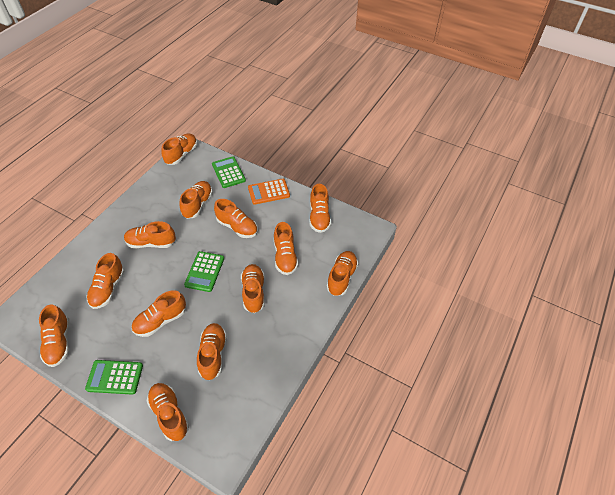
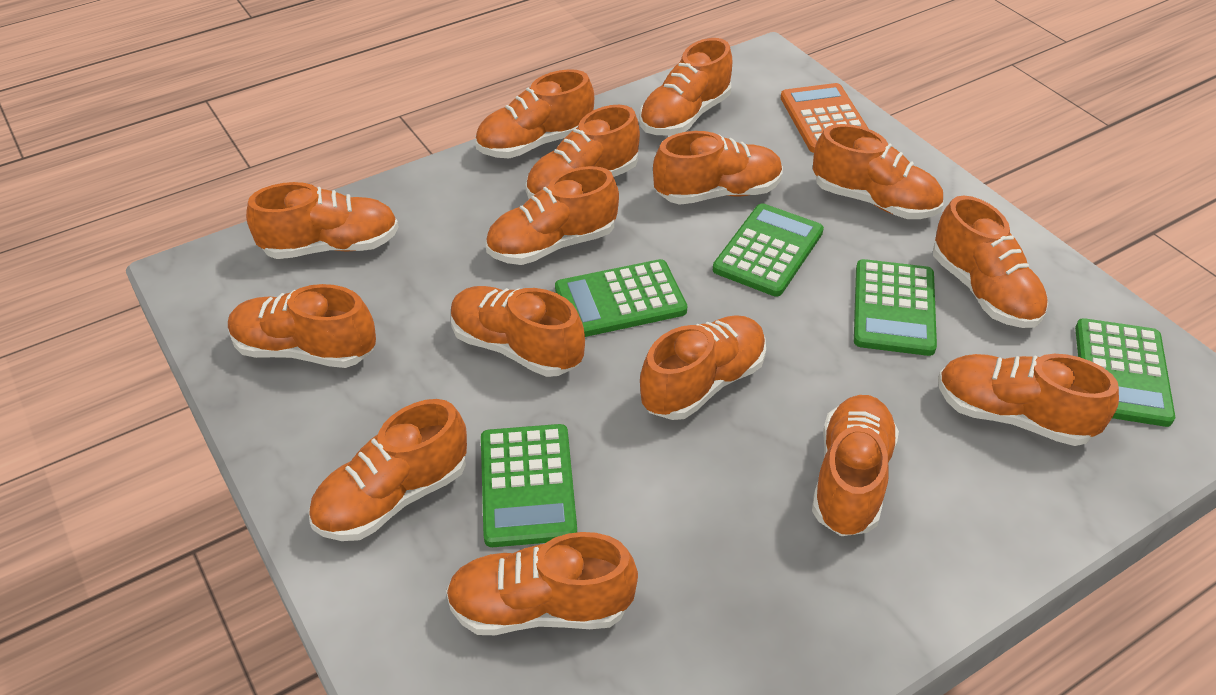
green calculator: [85,360,143,395] [184,251,224,292] [212,156,246,188] = 3 -> [481,424,577,547] [555,259,687,337] [713,203,824,297] [854,259,937,356] [1075,318,1175,427] = 5
orange shoe: [39,305,69,367] [87,253,125,309] [124,221,176,249] [132,290,186,337] [147,383,189,441] [161,133,197,165] [179,181,213,219] [197,323,227,380] [214,199,258,238] [241,264,265,313] [274,222,298,275] [310,184,331,233] [327,251,358,296] = 13 -> [228,284,376,368] [246,182,399,259] [309,399,467,541] [446,532,638,635] [451,286,585,377] [475,69,594,158] [486,166,619,265] [525,105,640,199] [639,38,732,136] [640,315,766,420] [653,131,783,205] [812,395,899,536] [813,124,943,219] [933,195,1048,328] [938,354,1119,446] = 15

